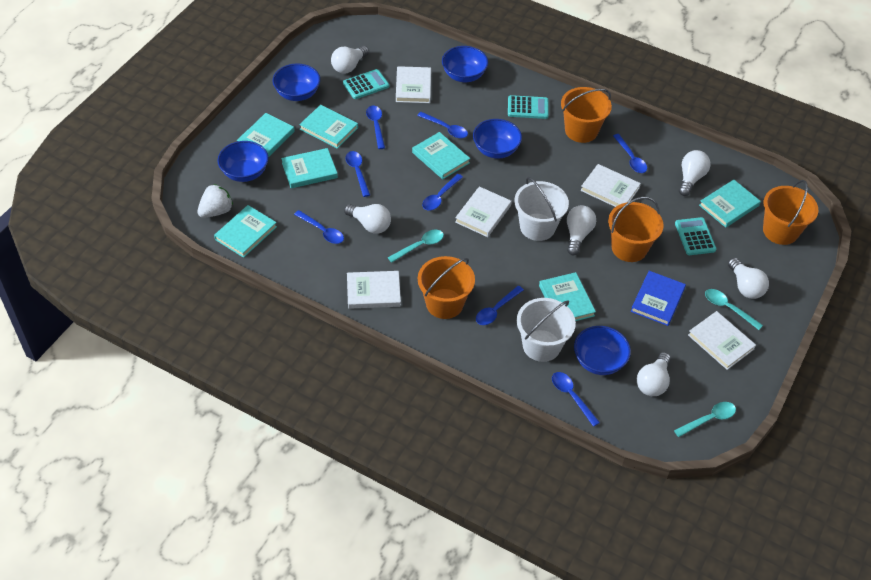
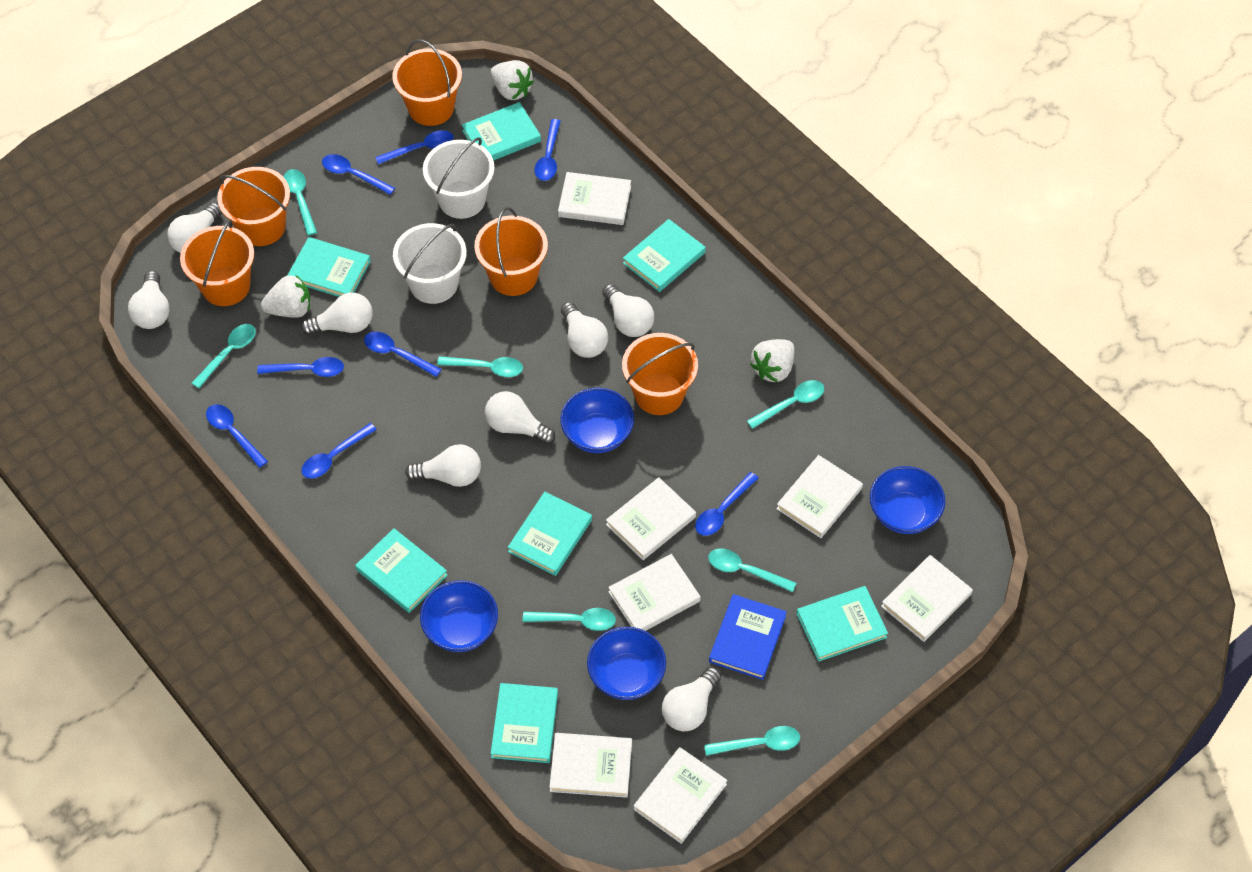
blue bowl: [217,141,269,182] [272,64,320,101] [442,46,488,82] [473,119,522,159] [574,326,631,375] = 5 -> [420,580,498,652] [560,388,634,453] [587,627,666,700] [870,466,945,534] = 4
orange bucket: [418,256,475,319] [561,87,612,143] [608,197,664,262] [763,180,818,245] = 4 -> [180,220,254,306] [217,167,290,246] [392,39,462,126] [474,207,548,296] [622,333,698,415] = 5
turquoise calculator: [343,69,389,99] [508,95,549,119] [675,217,716,255] = 3 -> none = 0
turquoise spoon: [388,230,444,263] [674,402,736,437] [705,289,763,330] = 3 -> [192,324,256,388] [283,169,317,236] [437,356,523,377] [523,608,616,631] [704,726,800,756] [708,548,796,592] [747,380,824,429] = 7
white book: [347,271,401,309] [396,66,431,103] [455,186,512,237] [580,164,641,207] [688,311,756,370] = 5 -> [549,733,632,798] [558,172,631,225] [606,477,696,560] [608,554,701,631] [634,747,727,844] [776,455,863,538] [881,555,973,642] = 7
white light bulb: [331,46,369,74] [344,204,391,234] [567,205,596,256] [637,352,671,396] [679,150,710,196] [728,258,769,299] = 6 -> [128,271,170,329] [167,202,222,253] [301,293,373,335] [405,444,481,487] [485,391,555,444] [561,302,608,358] [602,284,654,337] [662,667,721,731] = 8
white strawberry: [197,184,233,218] = 1 -> [261,275,311,318] [491,60,534,100] [750,339,795,382] = 3

